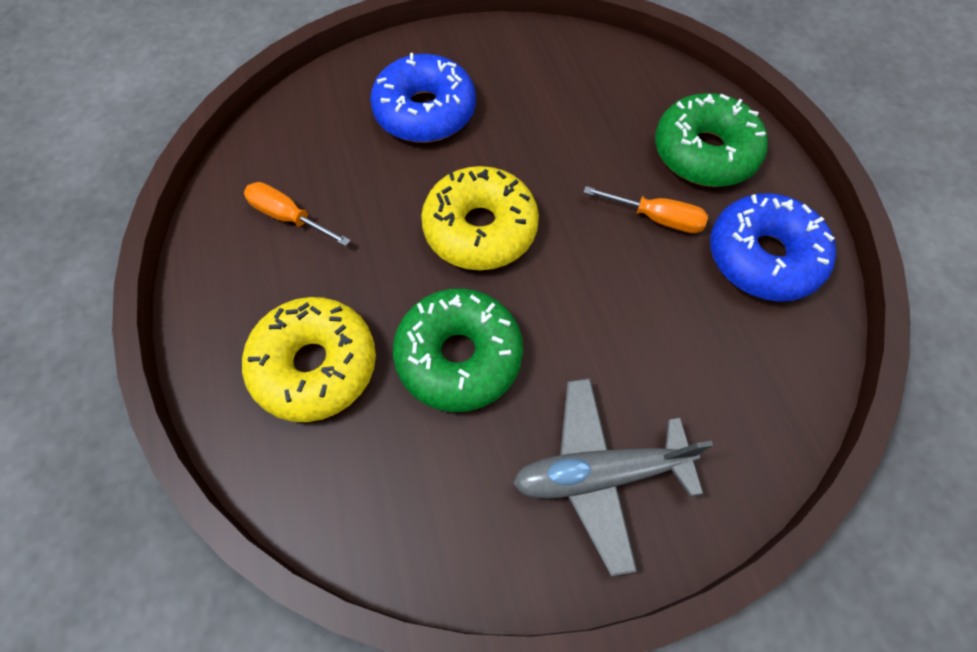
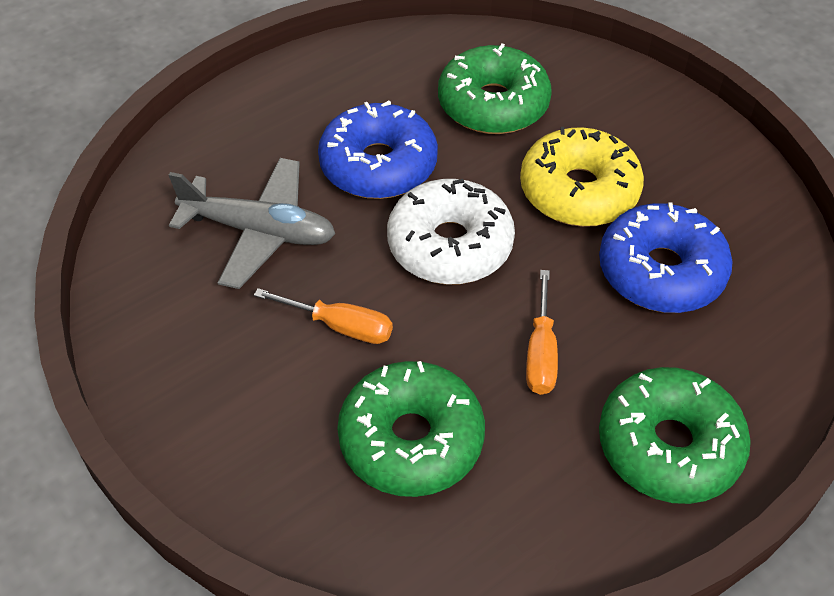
green donut: [393,288,523,412] [655,93,768,187] = 2 -> [337,361,485,497] [438,43,552,134] [599,367,751,504] = 3
white donut: none = 0 -> [387,179,515,285] = 1
yellow donut: [242,297,376,422] [421,166,539,270] = 2 -> [520,127,644,227] = 1

